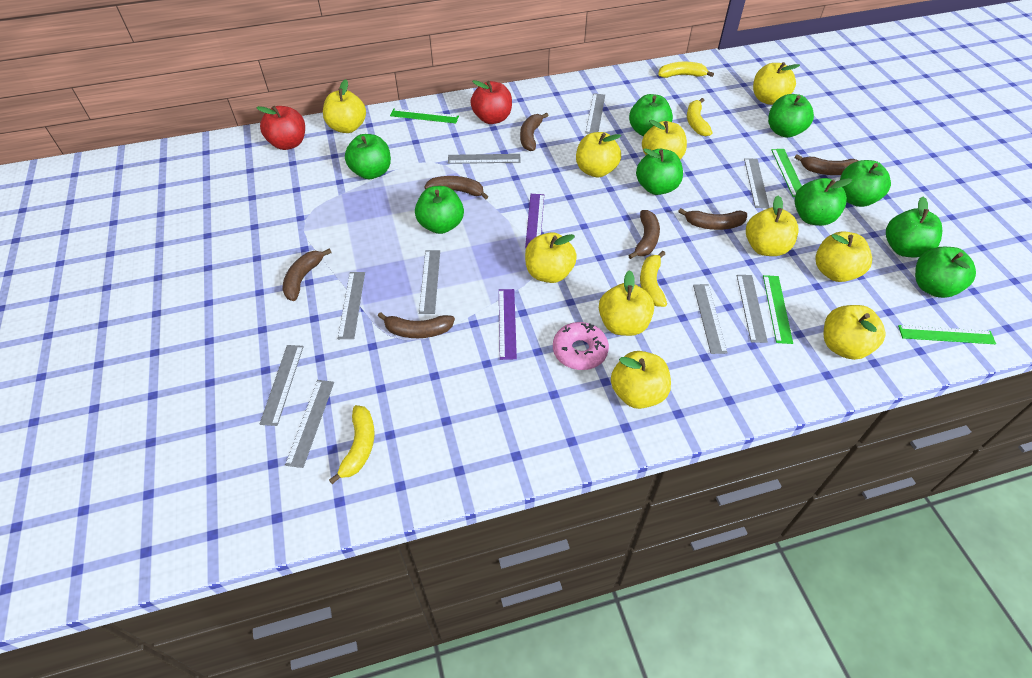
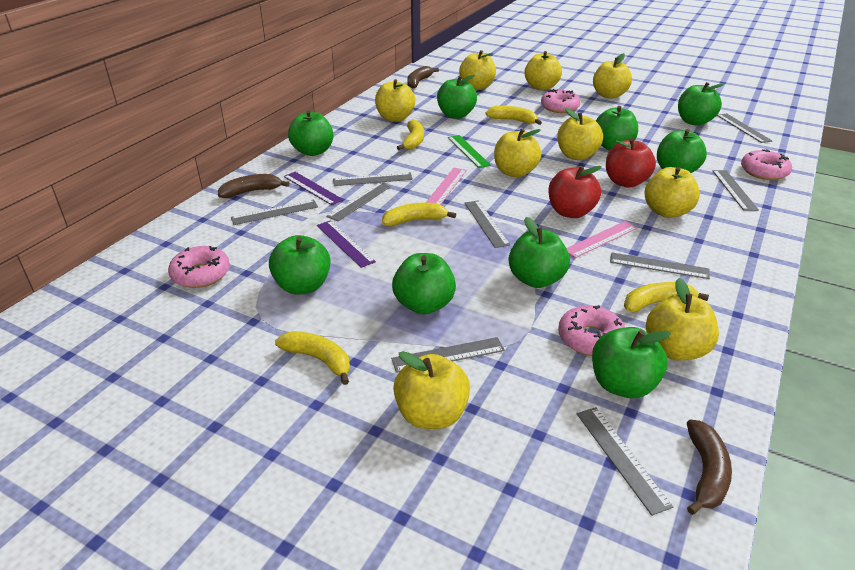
brown banana: [283,248,332,301] [378,312,455,338] [424,176,489,199] [520,113,549,151] [628,210,660,259] [678,208,747,230] [795,154,859,175] = 7 -> [218,174,289,198] [407,66,439,88] [687,420,732,515] = 3
green ruler: [390,108,459,123] [763,275,793,344] [771,149,802,197] [898,325,996,344] = 4 -> [448,135,491,168] = 1
pink donut: [553,322,609,370] = 1 -> [168,246,230,288] [541,89,581,113] [558,305,625,356] [741,149,792,180] = 4
pink ruler: none = 0 -> [426,168,467,205] [566,221,637,258] = 2
yellow apple: [323,79,366,133] [525,232,577,283] [576,132,621,178] [599,270,654,336] [611,351,671,409] [642,120,687,159] [746,195,798,256] [753,62,800,105] [815,231,872,282] [824,305,885,360] = 10 -> [375,79,415,122] [393,351,470,429] [459,50,496,90] [494,129,541,177] [524,51,562,90] [557,108,603,160] [593,53,632,99] [645,167,700,218] [646,278,719,361] = 9
yellow banana: [329,405,374,484] [640,251,667,307] [658,62,714,78] [687,98,712,136] = 4 -> [275,331,350,385] [382,203,456,226] [397,120,424,150] [485,106,542,125] [624,282,709,312] = 5

